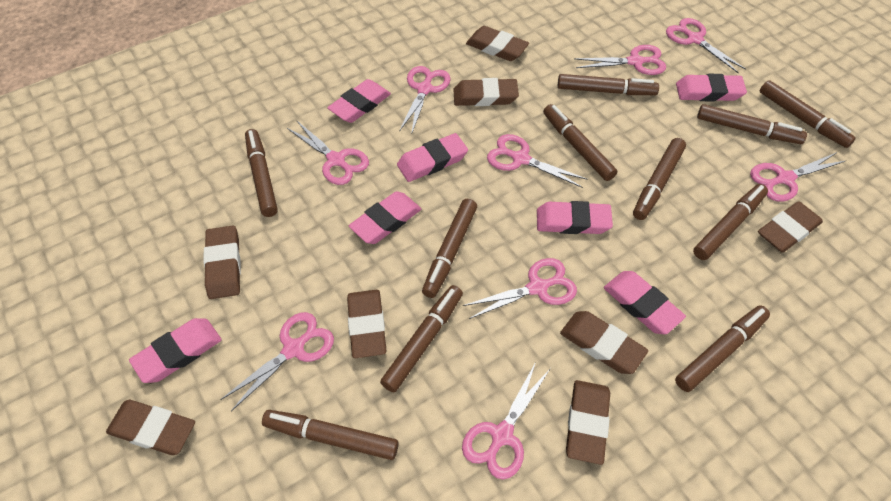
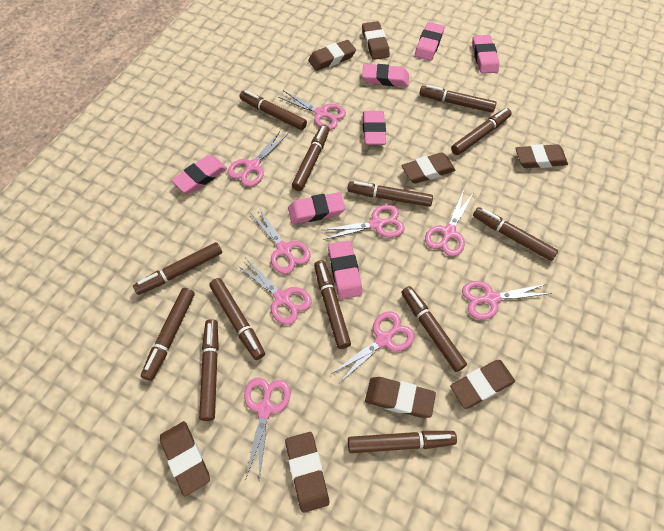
brown marker: [245,129,278,217] [262,410,399,460] [380,285,463,392] [422,199,477,298] [543,104,617,181] [558,74,659,95] [633,138,686,220] [675,305,770,392] [693,184,768,260] [697,104,807,144] [760,80,856,148] = 11 -> [133,242,222,295] [141,288,195,381] [199,319,219,421] [209,278,265,360] [240,90,307,130] [292,125,330,191] [314,260,351,349] [347,181,433,207] [348,431,457,453] [402,286,467,372] [419,85,496,113] [451,108,512,155] [473,207,558,261] = 13

